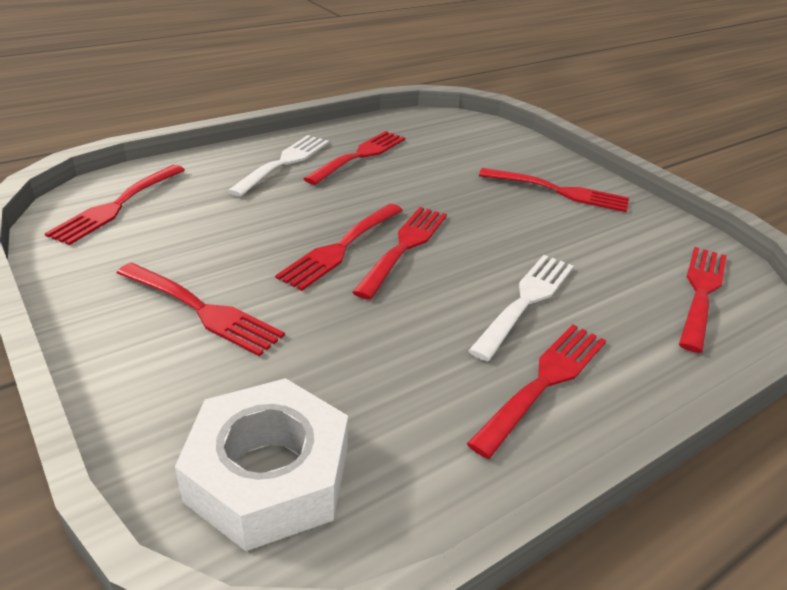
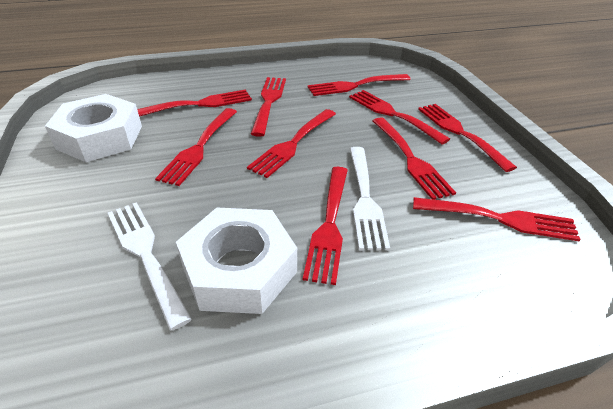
red fork: [45,165,185,245] [117,262,285,356] [275,204,403,291] [303,131,405,185] [352,207,447,300] [467,324,606,459] [479,168,629,212] [679,247,727,353] = 8 -> [137,89,252,117] [155,108,237,186] [247,109,336,178] [251,77,286,137] [303,167,348,285] [308,74,411,96] [349,90,450,145] [372,117,456,200] [413,197,581,241] [418,104,517,172] = 10
white nut: [175,378,348,551] = 1 -> [45,94,142,162] [176,208,297,314] = 2

